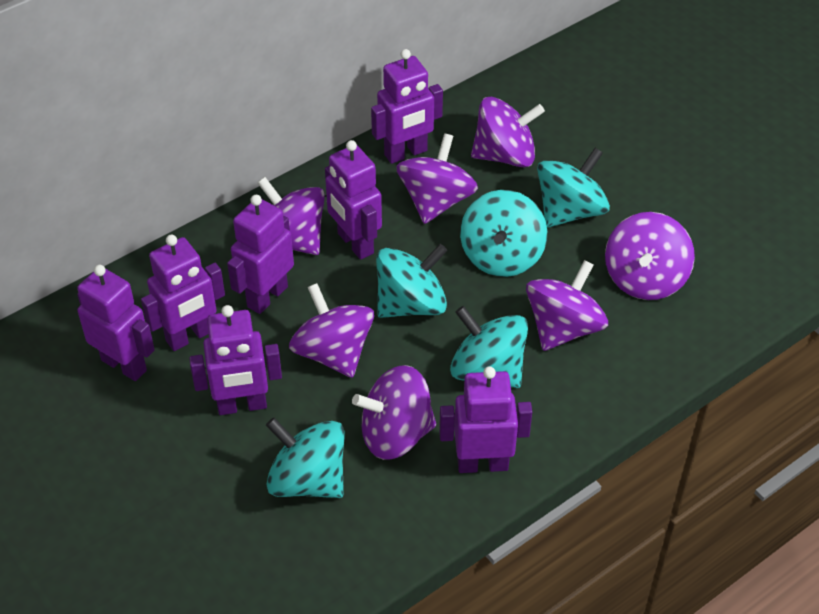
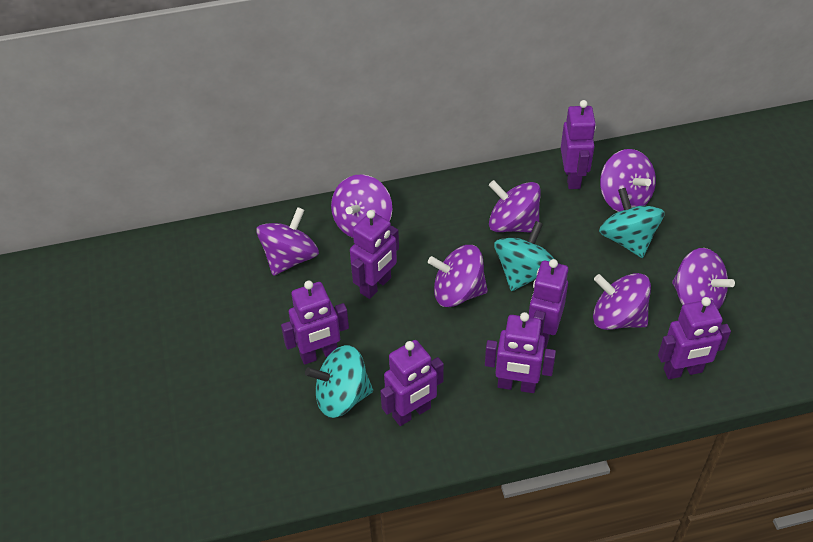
turquoise spinning top: [266,418,345,498] [376,244,447,318] [450,306,528,388] [460,190,547,277] [537,148,610,228] = 5 -> [305,345,373,418] [494,221,554,291] [599,188,665,258] = 3

